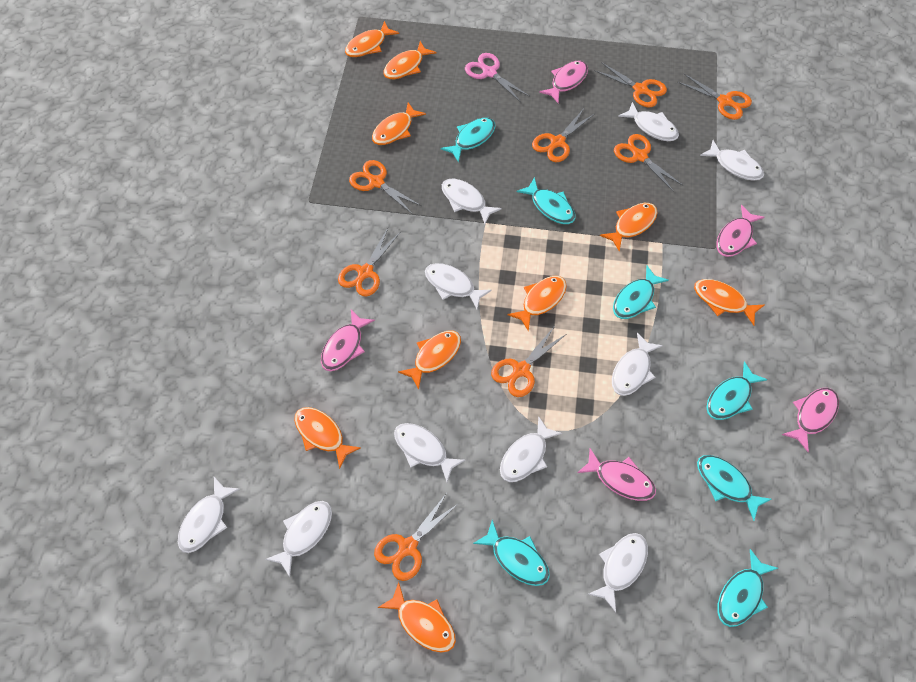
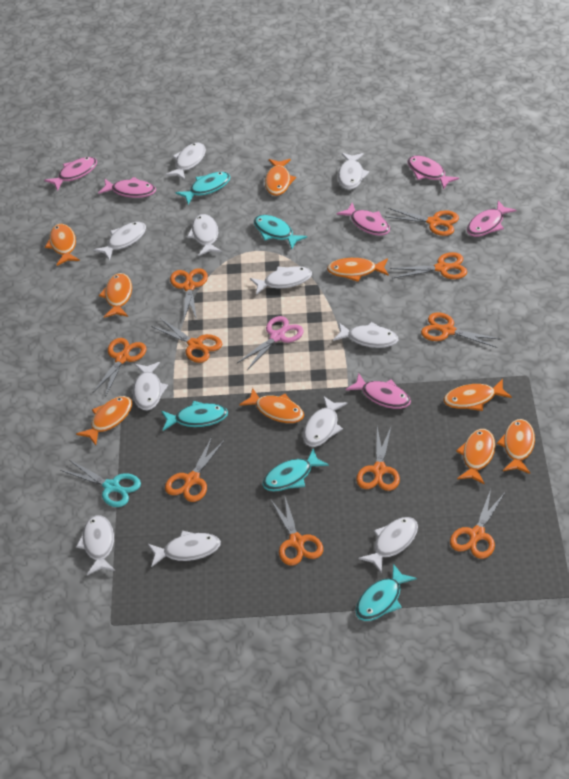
orange scissors: [338,228,400,296] [349,160,421,214] [374,493,459,581] [491,327,565,397] [532,109,594,162] [594,62,667,107] [614,134,683,192] [677,74,752,120] = 8 -> [93,338,146,397] [151,318,222,363] [165,437,225,502] [170,268,208,322] [271,497,323,566] [356,427,400,491] [387,208,459,236] [390,252,467,279] [421,313,502,348] [450,489,505,559] = 10
pink fish: [321,310,375,371] [539,61,588,104] [577,448,656,501] [716,205,765,257] [782,388,839,452] = 5 -> [44,157,97,191] [98,177,156,198] [337,202,390,236] [345,373,411,409] [408,156,459,189] [467,201,516,237] = 6
turquoise fish: [441,118,496,163] [473,520,550,586] [517,177,575,224] [613,266,669,319] [697,455,772,521] [707,361,768,420] [717,549,778,627] = 7 -> [161,401,228,431] [176,172,231,204] [254,215,307,249] [262,448,329,491] [355,564,417,621] = 5
turquoise scissors: none = 0 -> [60,460,141,507] = 1
white fish: [178,477,240,553] [265,501,332,577] [394,423,465,482] [425,263,492,309] [442,178,502,224] [500,416,562,482] [588,533,648,612] [612,333,663,396] [618,102,679,141] [700,140,764,181] = 10 -> [76,515,115,575] [93,222,146,261] [133,362,168,411] [148,530,221,567] [165,143,206,180] [187,214,222,256] [250,266,312,295] [303,396,348,447] [333,322,398,348] [338,153,369,190] [359,517,418,572] = 11

